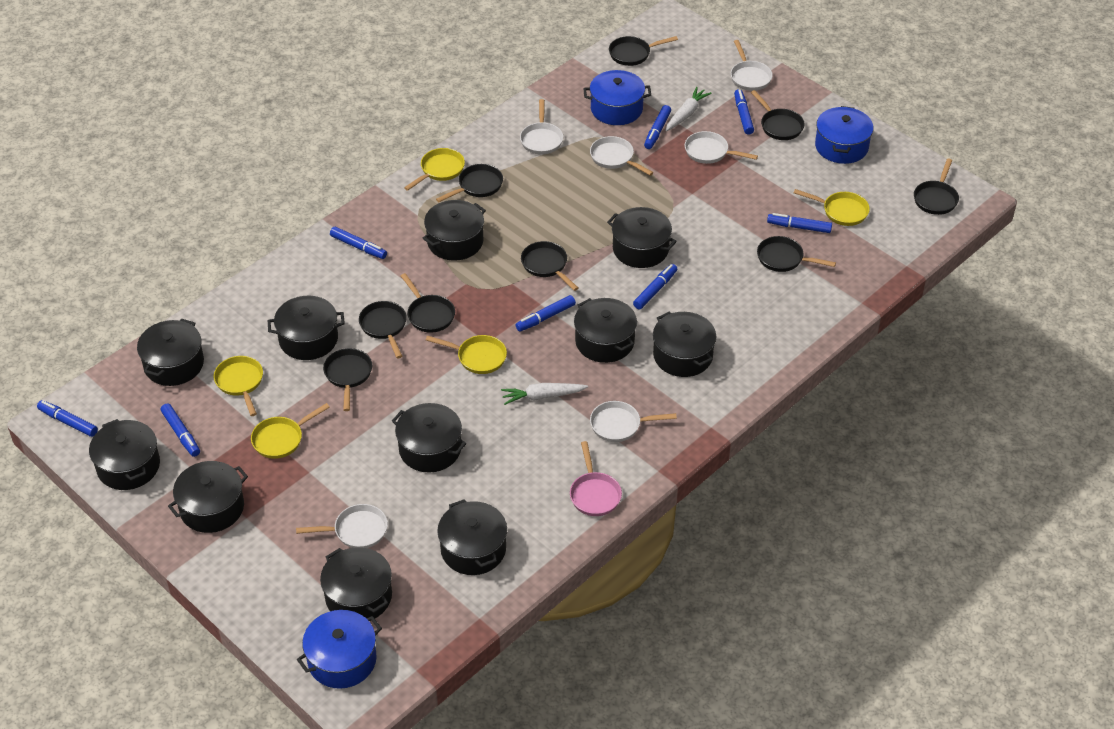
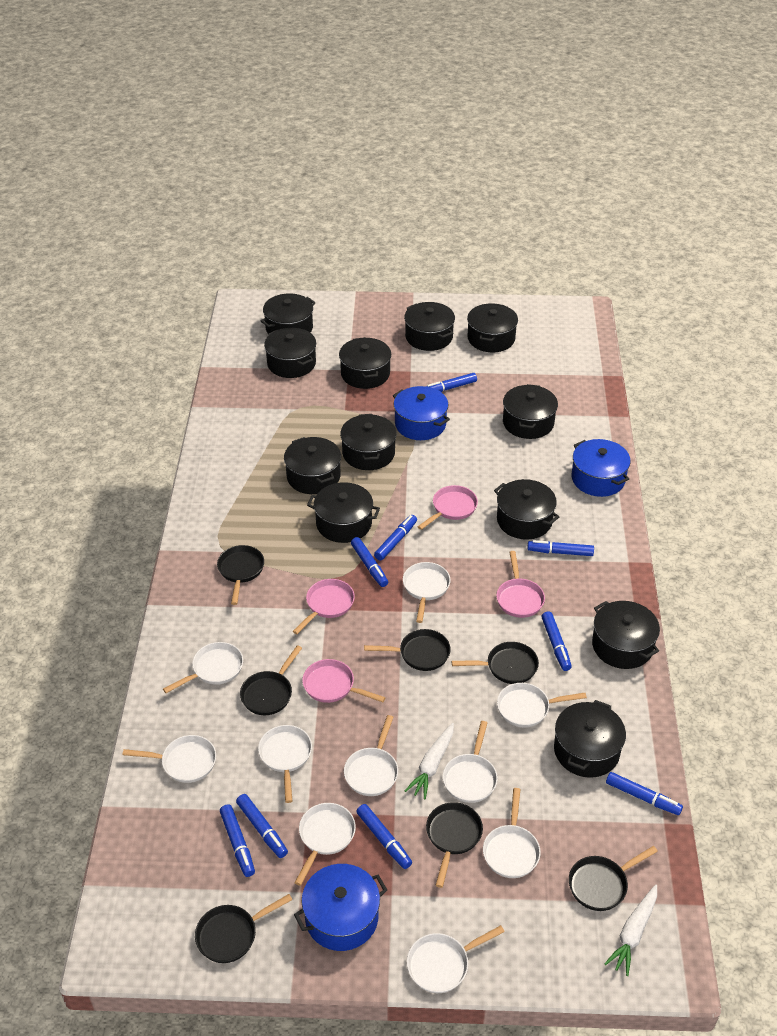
black pan: [323,348,372,411] [359,301,407,358] [401,273,455,333] [436,164,503,202] [521,241,578,291] [609,36,678,66] [751,90,805,140] [757,236,836,272] [914,159,959,215] = 9 -> [195,894,292,963] [217,545,264,605] [240,645,302,715] [364,629,451,671] [426,802,483,888] [452,642,539,684] [569,846,658,911] = 7
black pot: [89,419,160,490] [137,319,204,386] [168,461,248,533] [268,296,345,360] [320,547,392,621] [392,403,467,473] [423,200,486,261] [437,499,507,575] [574,298,637,363] [607,207,677,268] [653,311,717,377] = 11 -> [261,293,316,333] [264,328,316,378] [284,437,341,494] [307,482,380,543] [339,337,391,389] [340,414,397,470] [404,302,455,351] [467,303,518,352] [494,479,559,540] [503,384,558,439] [554,700,626,778] [592,601,660,669] = 12
blue marker: [37,400,98,437] [161,404,200,457] [330,227,387,259] [516,295,576,332] [633,264,677,309] [644,105,671,149] [734,89,754,135] [767,213,832,233] = 8 -> [220,804,255,877] [236,794,288,858] [351,537,388,587] [356,804,412,869] [374,515,417,561] [426,373,477,392] [527,540,594,556] [541,611,572,671] [606,772,683,815] = 9
pink pan: [570,441,622,516] = 1 -> [293,579,355,634] [302,659,386,703] [417,485,478,530] [496,551,545,618] = 4
white pan: [296,504,388,548] [520,99,563,155] [590,136,654,176] [590,401,677,442] [685,131,758,164] [731,40,773,91] = 6 -> [123,735,216,783] [163,642,243,693] [258,725,312,803] [294,803,356,886] [344,715,398,796] [403,562,450,623] [407,925,504,993] [443,721,498,803] [483,788,541,878] [497,683,587,727] = 10
yellow pan: [214,356,263,416] [251,403,330,459] [404,148,465,191] [426,335,507,374] [794,189,870,226] = 5 -> none = 0

